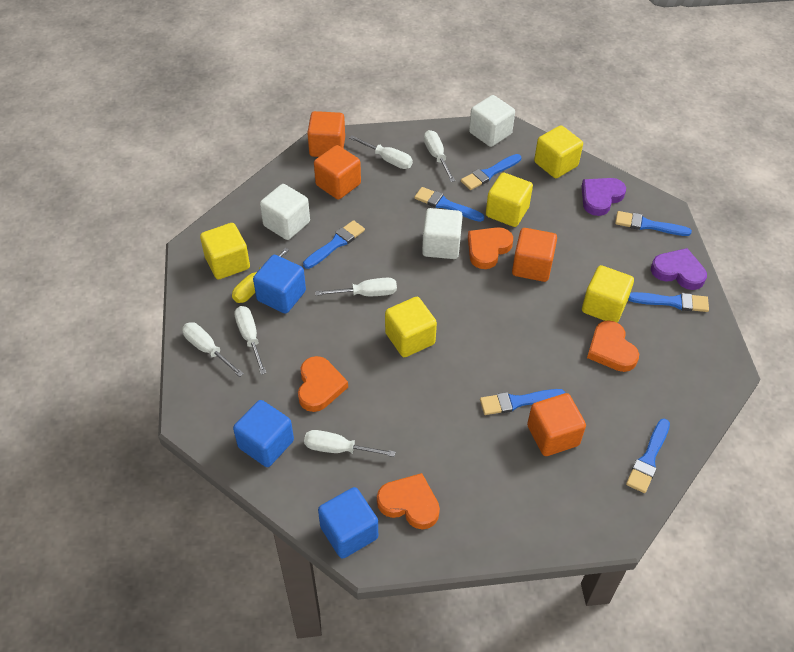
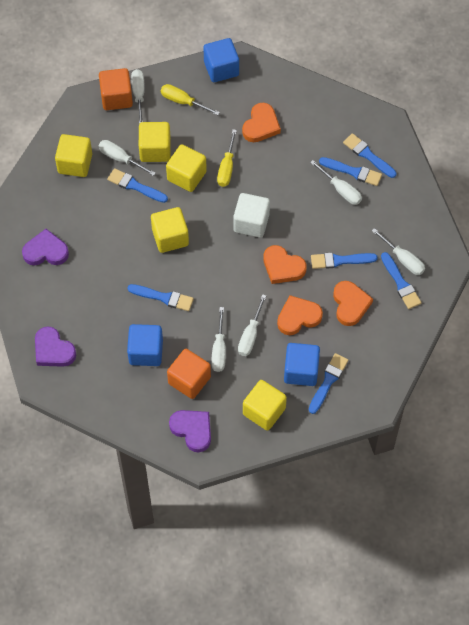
orange cube: [307,111,345,157] [314,145,361,200] [512,228,557,282] [527,393,586,456] = 4 -> [99,68,133,110] [167,349,211,399] = 2
purple heart: [582,178,626,216] [651,248,707,290] = 2 -> [22,229,69,266] [35,326,76,367] [169,410,211,452] = 3
white cube: [260,184,310,240] [422,208,463,259] [469,95,515,147] = 3 -> [233,193,270,238] = 1
yellow screwdriver: [232,248,289,303] = 1 -> [161,84,220,115] [217,129,237,187] = 2

